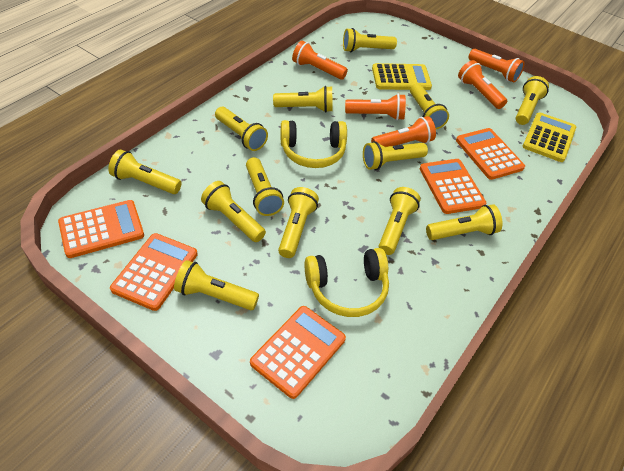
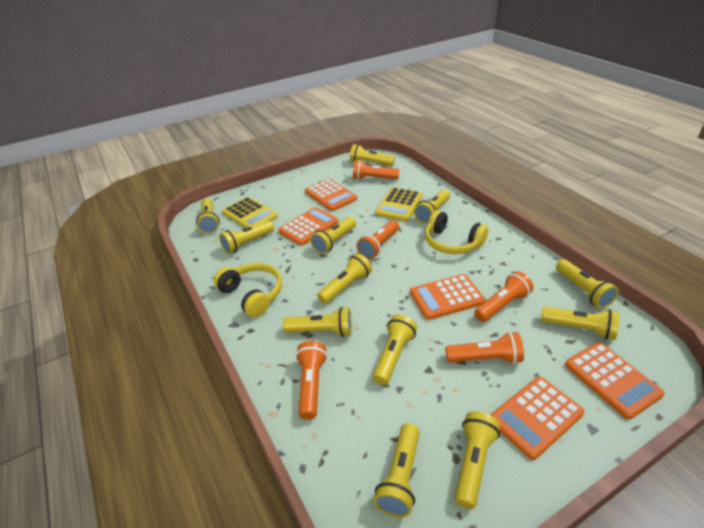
yellow flashlight: [108,149,181,194] [174,260,259,310] [201,181,266,242] [215,107,268,151] [246,157,284,216] [273,86,333,112] [278,187,319,258] [343,28,397,52] [363,141,428,170] [378,187,420,255] [410,83,449,129] [426,204,502,240] [516,76,549,125] = 13 -> [196,198,220,234] [219,221,274,254] [283,307,352,337] [310,217,356,254] [317,253,372,304] [350,144,395,166] [373,315,417,385] [374,423,420,518] [414,189,450,223] [455,412,500,509] [541,306,620,340] [556,259,619,309] = 12

